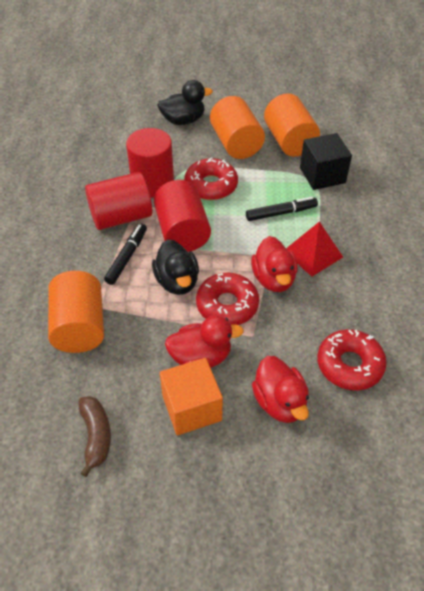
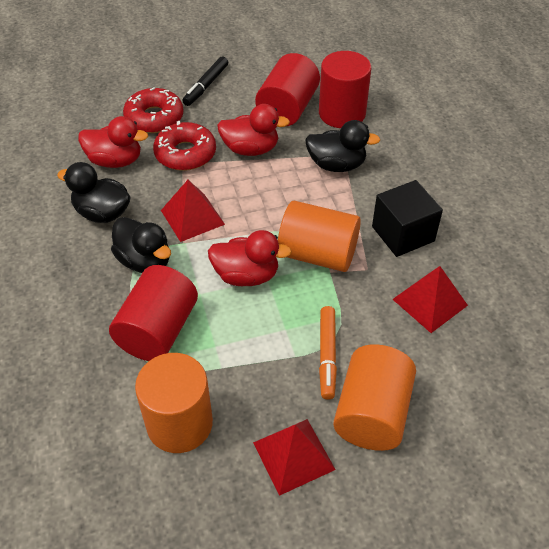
black duck: [152,239,199,295] [157,80,213,125] = 2 -> [57,162,130,223] [111,217,171,273] [305,120,380,172] = 3
black marker: [104,224,147,285] [246,197,318,221] = 2 -> [182,56,228,106] = 1
brown banana: [78,396,111,477] = 1 -> none = 0
orange cube: [160,358,223,436] = 1 -> none = 0
orange marker: none = 0 -> [319,306,337,400] = 1
red donut: [184,157,238,200] [196,273,259,325] [317,329,387,391] = 3 -> [123,87,184,133] [153,121,216,171] = 2
red pyramid: [286,221,343,277] = 1 -> [161,180,225,242] [253,419,336,496] [393,266,468,333] = 3

